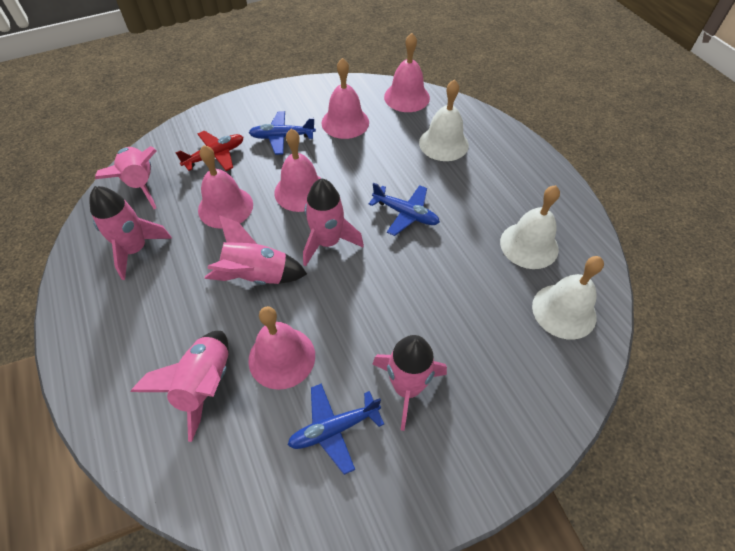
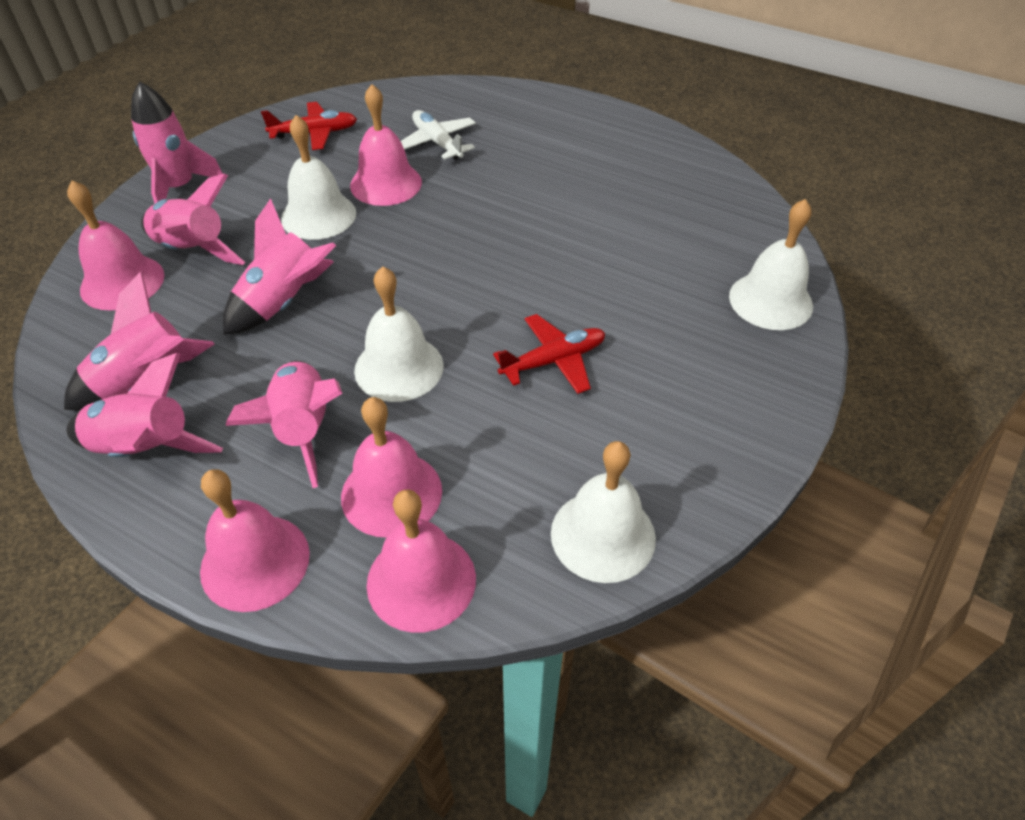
blue plane: [249,111,316,155] [288,384,384,475] [369,182,440,236] = 3 -> none = 0
red plane: [175,131,243,171] = 1 -> [261,102,357,150] [493,314,605,394] = 2
white bell: [419,79,469,161] [500,185,560,269] [532,256,604,340] = 3 -> [281,115,356,240] [354,266,444,402] [551,441,656,583] [729,199,813,330] = 4
white plane: none = 0 -> [401,110,476,160] = 1

